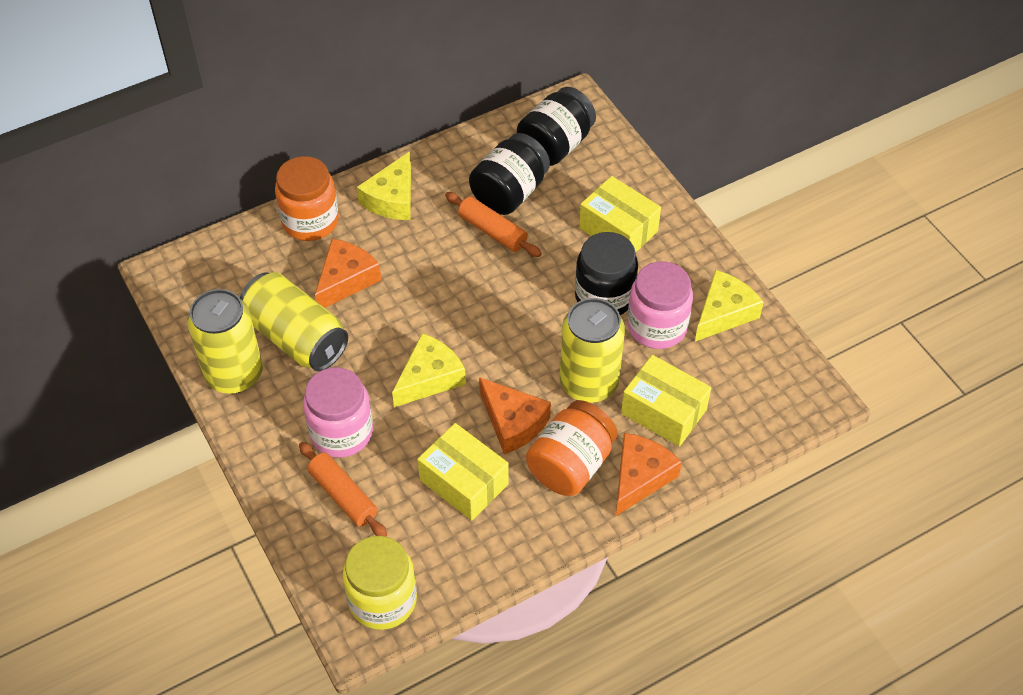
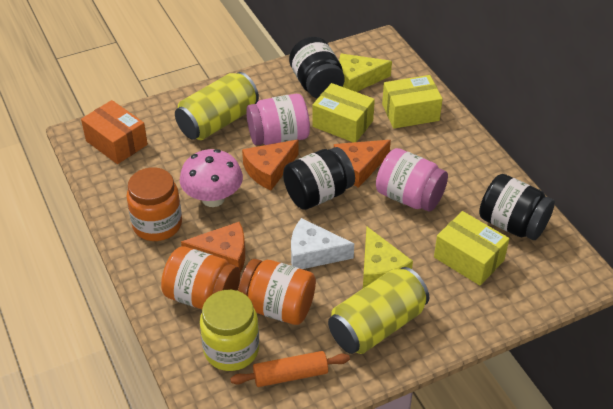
orange box: none = 0 -> [81,100,148,164] = 1
orange jar: [275,156,339,241] [526,400,618,496] = 2 -> [126,167,182,241] [161,246,240,309] [238,259,316,325] = 3
orange rolling pin: [299,442,387,537] [445,192,542,257] = 2 -> [230,351,350,387] = 1
pink mushroom: none = 0 -> [180,149,243,207] = 1
white cheese: none = 0 -> [291,218,354,269] = 1
yellow can: [187,289,263,394] [240,272,348,371] [560,298,625,403] = 3 -> [175,72,259,140] [328,267,429,354] = 2
yellow cheese: [357,151,411,220] [392,333,466,407] [695,270,764,341] = 3 -> [339,53,392,92] [363,227,413,288] = 2

